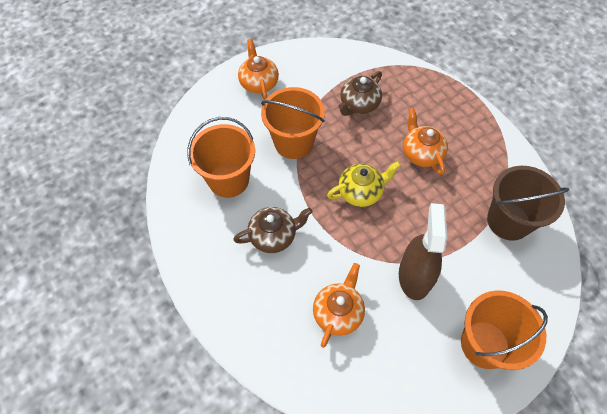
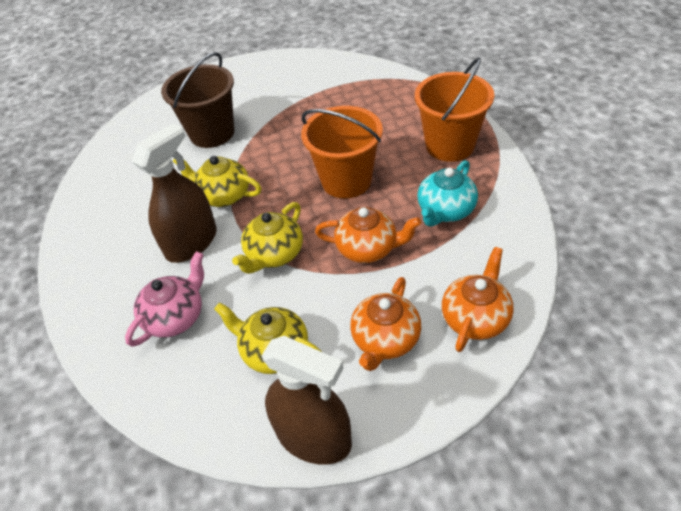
brown spray bottle: [399,203,447,300] = 1 -> [132,123,217,263] [262,336,352,465] = 2
brown teapot: [233,207,312,253] [338,71,382,116] = 2 -> none = 0
orange bucket: [187,117,255,198] [261,87,325,159] [461,290,548,370] = 3 -> [301,106,383,198] [415,57,494,162] = 2
pink teapot: none = 0 -> [125,251,204,347] = 1
turquoise teapot: none = 0 -> [417,160,478,227] = 1
yellow teapot: [327,161,401,207] = 1 -> [173,156,262,207] [214,303,322,374] [232,202,303,274] = 3

